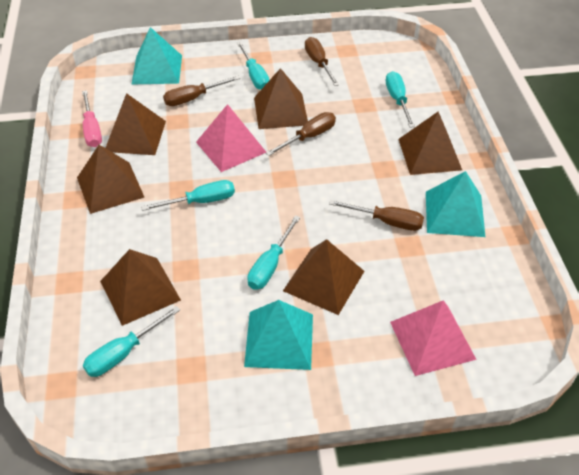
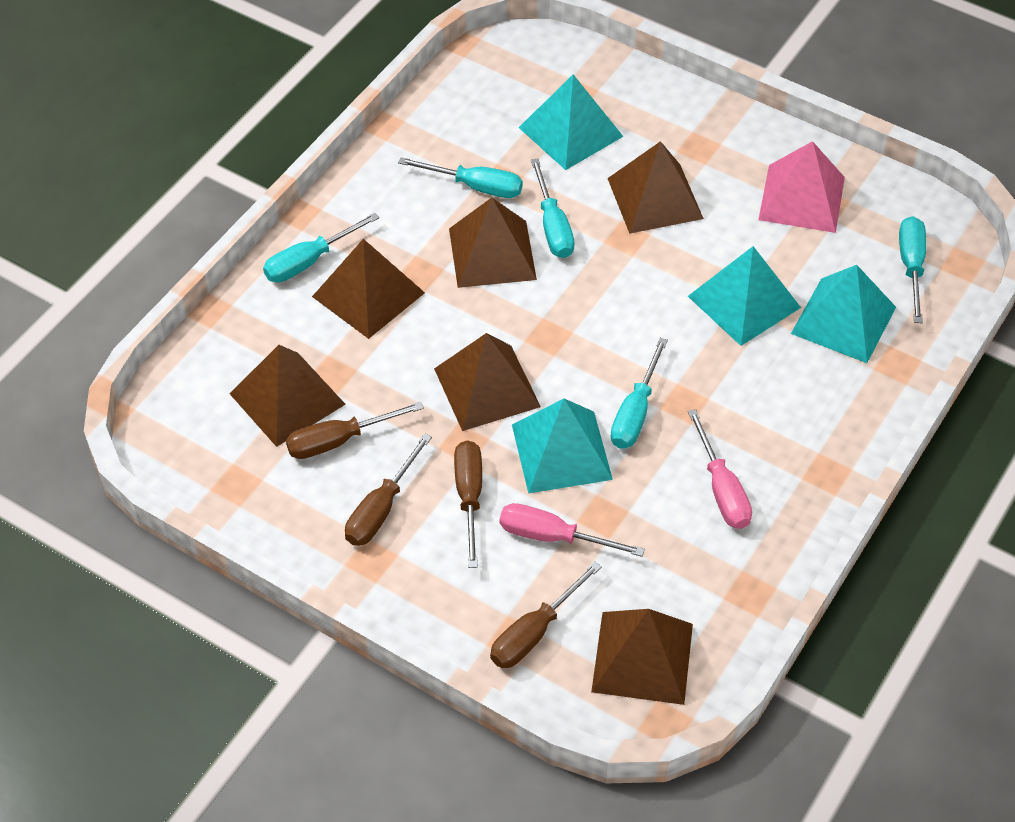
pink pyramid: [196,104,266,172] [390,300,477,376] = 2 -> [758,141,845,233] = 1
pink screwdriver: [82,90,102,147] = 1 -> [500,503,645,557] [688,409,752,529] = 2
turquoise pyramid: [131,27,182,85] [244,300,313,370] [426,171,485,237] = 3 -> [512,399,613,494] [519,74,624,170] [688,246,801,346] [791,265,896,363] = 4

